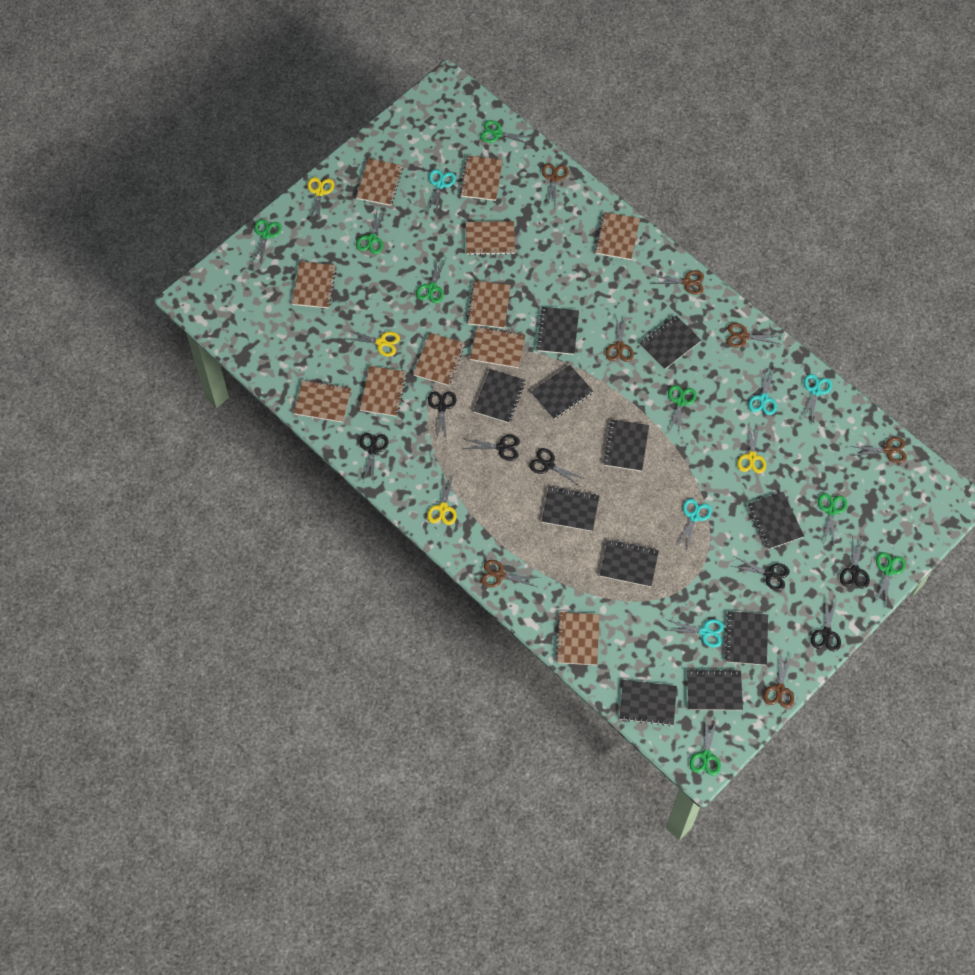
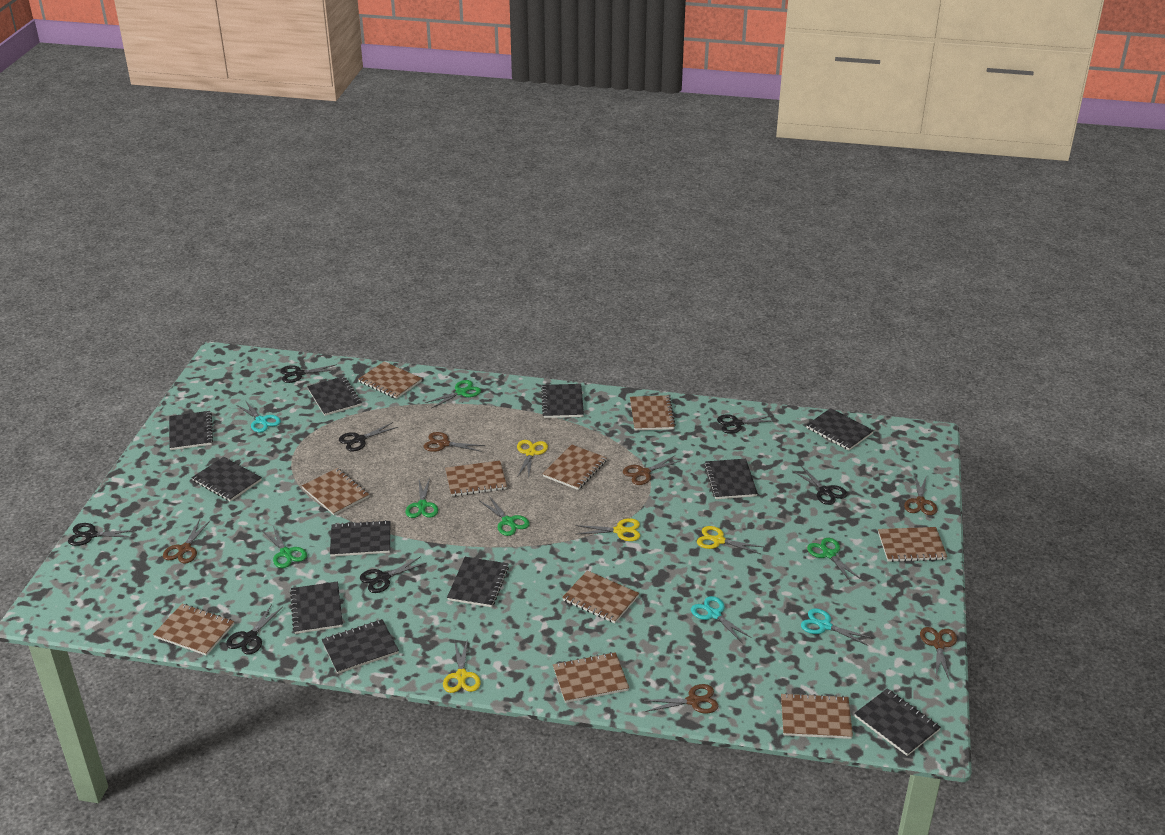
brown notebook: [292,262,336,308] [294,380,351,423] [356,158,403,206] [360,366,407,417] [413,333,465,386] [460,156,503,201] [466,221,515,255] [467,281,511,329] [470,326,526,368] [556,612,600,665] [595,212,640,260] = 11 -> [153,604,234,656] [302,468,369,515] [358,362,422,399] [445,461,507,496] [543,445,607,490] [553,652,629,703] [562,570,639,623] [630,395,676,431] [781,693,853,739] [878,527,947,562] = 10
brown scissors: [481,560,540,587] [542,163,569,206] [605,315,634,362] [650,270,704,295] [727,323,780,348] [763,651,794,708] [851,437,907,463] = 7 -> [163,519,211,564] [424,432,485,452] [623,456,682,485] [642,684,718,714] [904,475,937,515] [920,627,957,681] = 6
green scissors: [251,219,282,264] [356,211,386,254] [416,258,446,303] [480,120,531,145] [668,385,697,433] [690,718,721,776] [818,493,847,545] [875,552,906,607] = 8 -> [262,526,307,568] [406,478,438,518] [425,380,481,409] [480,496,530,536] [807,538,861,582] = 5
turquoise scissors: [427,169,456,214] [667,619,724,648] [677,499,712,549] [748,368,777,415] [802,374,832,424] = 5 -> [236,400,281,433] [691,596,752,643] [801,608,872,646] = 3

